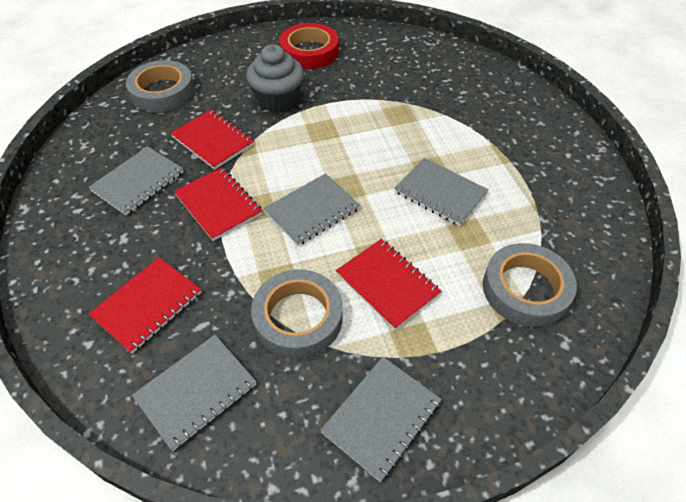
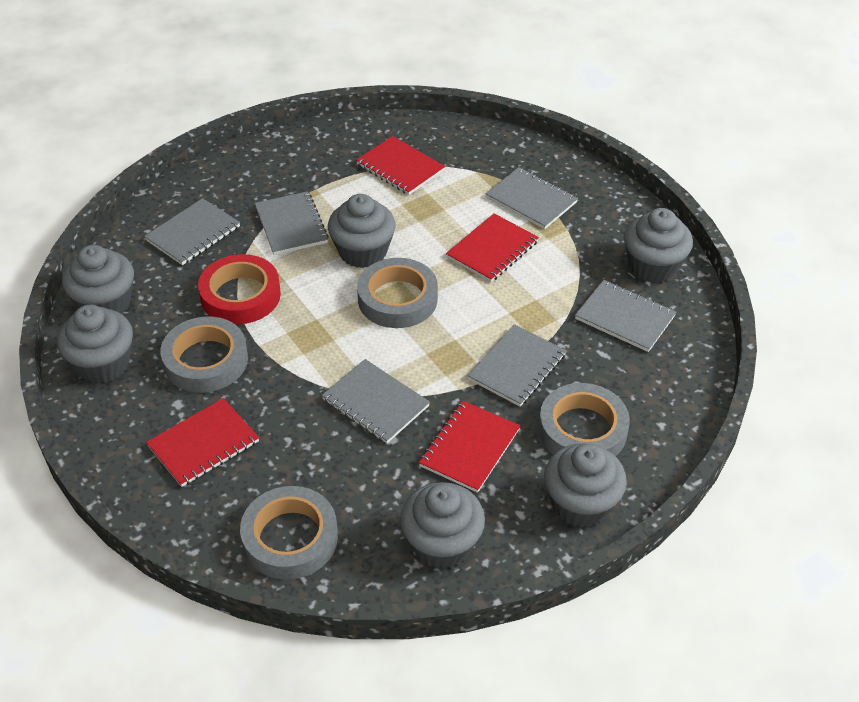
grey cupcake: [246,44,304,112] = 1 -> [57,305,133,383] [62,245,134,314] [328,194,396,268] [400,482,485,569] [544,443,627,527] [624,208,693,283] = 6
grey notebook: [88,146,184,215] [132,335,257,451] [263,173,360,246] [320,357,442,482] [394,158,489,226] = 5 -> [144,198,240,265] [255,191,329,255] [322,359,430,443] [467,324,566,407] [485,167,578,229] [575,280,676,352] = 6
grey tape: [126,60,194,112] [251,269,343,358] [483,243,577,327] = 3 -> [160,316,248,393] [240,486,338,580] [357,258,438,328] [539,383,630,456] = 4

